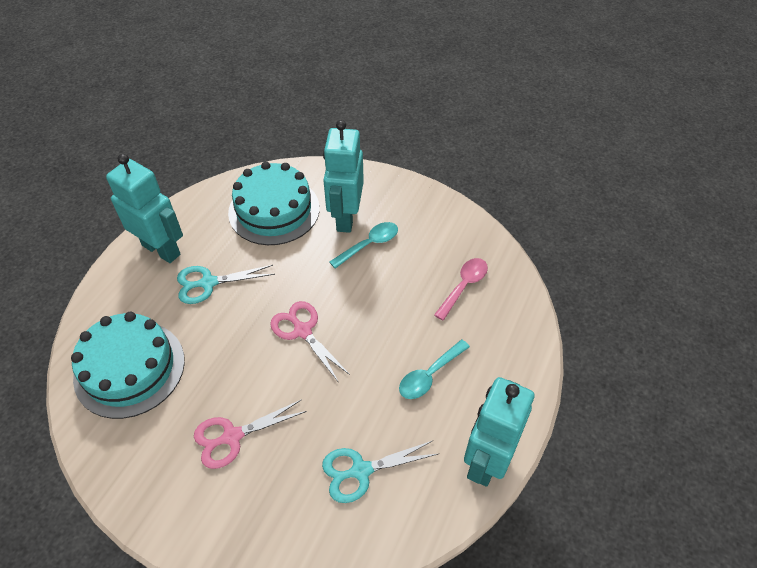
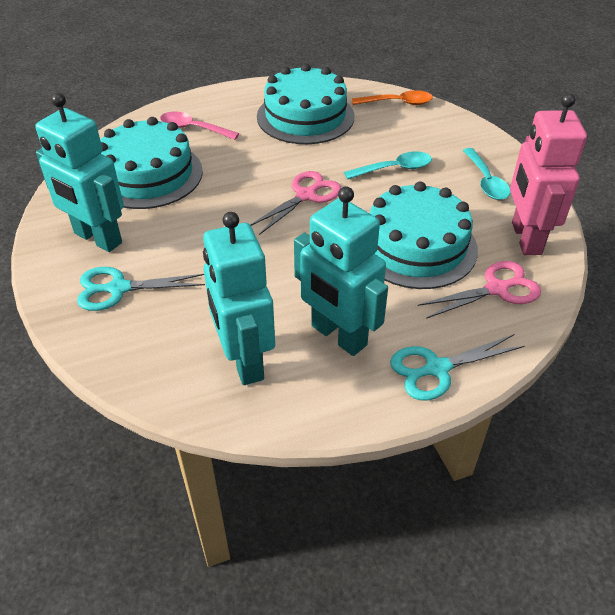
orange spoon: none = 0 -> [352,90,433,105] = 1
pink robot: none = 0 -> [510,93,587,255] = 1
turquoise cake: [71,312,185,419] [228,162,320,245] = 2 -> [100,117,203,209] [257,64,354,144] [370,181,478,289] = 3

